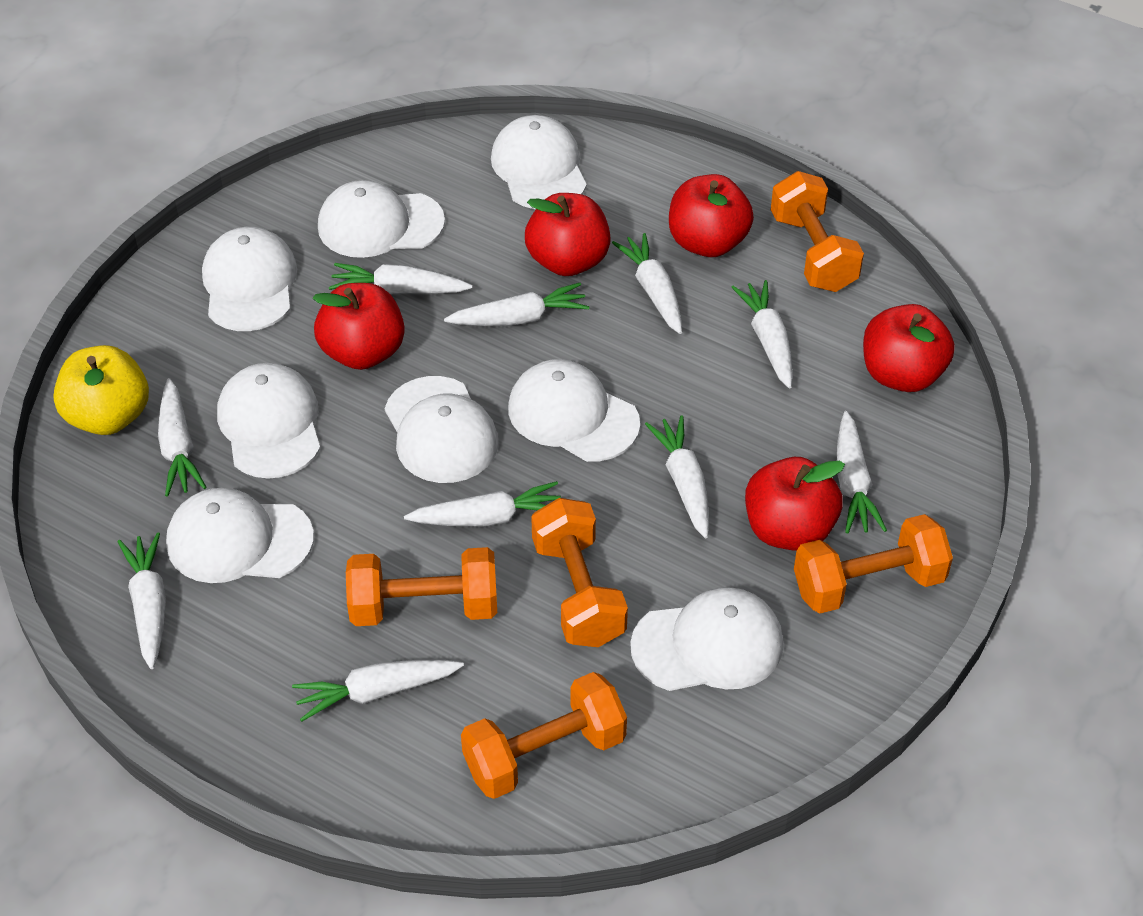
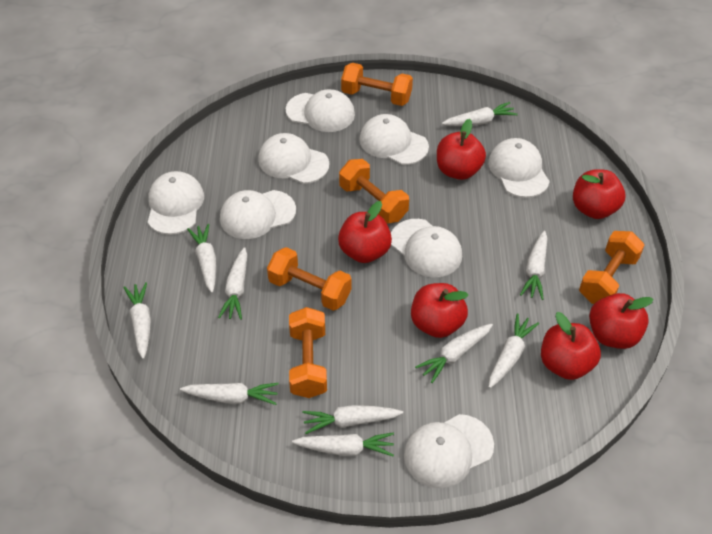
red apple: [312,283,405,370] [525,193,611,276] [669,174,754,257] [745,457,845,551] [863,304,955,392] = 5 -> [338,201,392,263] [411,283,469,338] [437,119,486,180] [541,312,601,380] [573,169,625,219] [589,293,654,349] = 6
yellow apple: [53,345,149,435] = 1 -> none = 0

